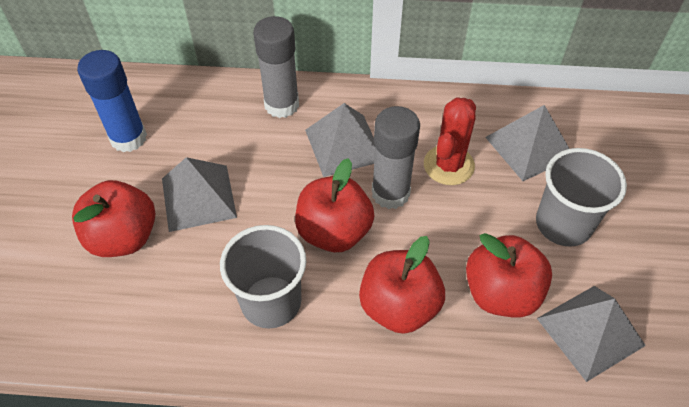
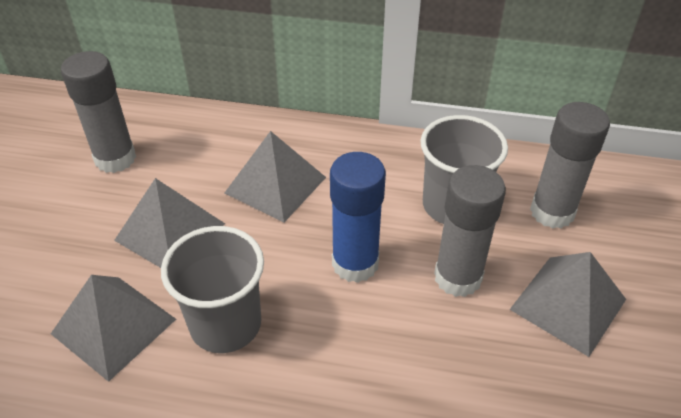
grey glue stick: [253,16,299,118] [372,106,420,209] = 2 -> [61,51,136,173] [434,165,506,297] [530,102,610,229] = 3
red apple: [72,180,155,257] [295,158,374,252] [359,236,445,334] [466,233,552,318] = 4 -> none = 0
red cactus: [424,97,476,185] = 1 -> none = 0

